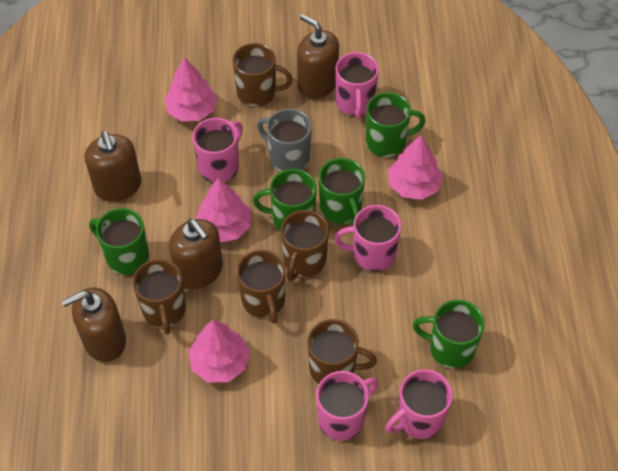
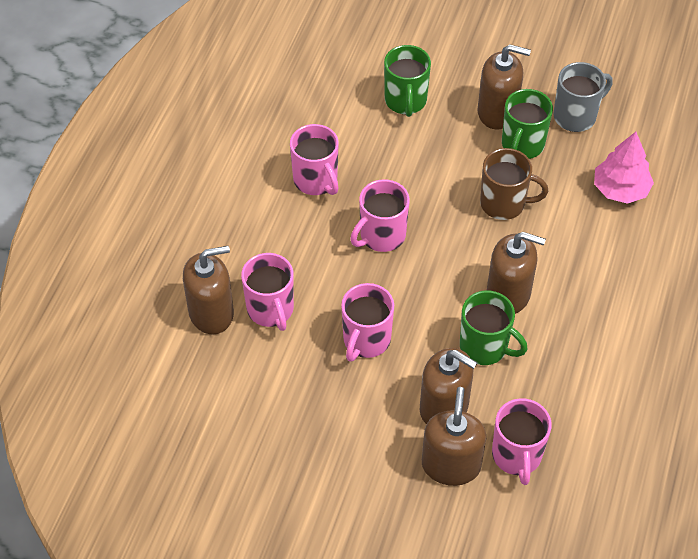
brown mug: [133,259,186,334] [233,43,293,107] [237,250,286,324] [281,210,329,281] [307,319,377,384] = 5 -> [480,148,548,220] = 1
brown soap dispenser: [62,287,126,362] [85,131,142,202] [169,219,223,289] [297,14,339,99] = 4 -> [183,246,234,335] [420,348,477,424] [422,387,486,486] [478,44,531,129] [487,232,546,314] = 5
green mug: [89,208,149,275] [253,169,317,231] [319,158,365,226] [366,92,426,157] [413,300,485,368] = 5 -> [384,45,431,117] [460,291,528,365] [502,89,553,159] = 3
pink tree: [164,57,217,121] [188,320,250,383] [195,177,251,242] [388,135,443,200] = 4 -> [594,132,654,204] = 1

